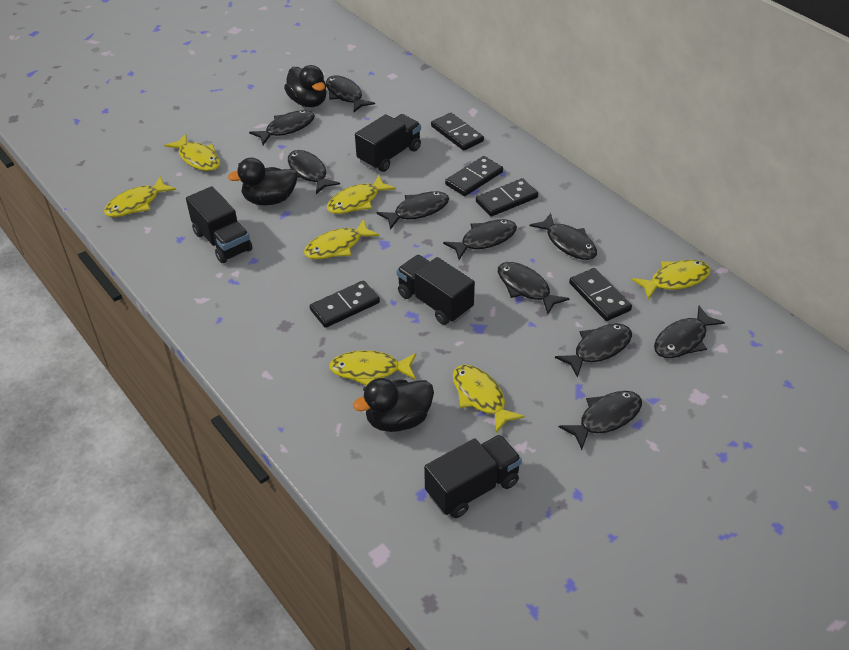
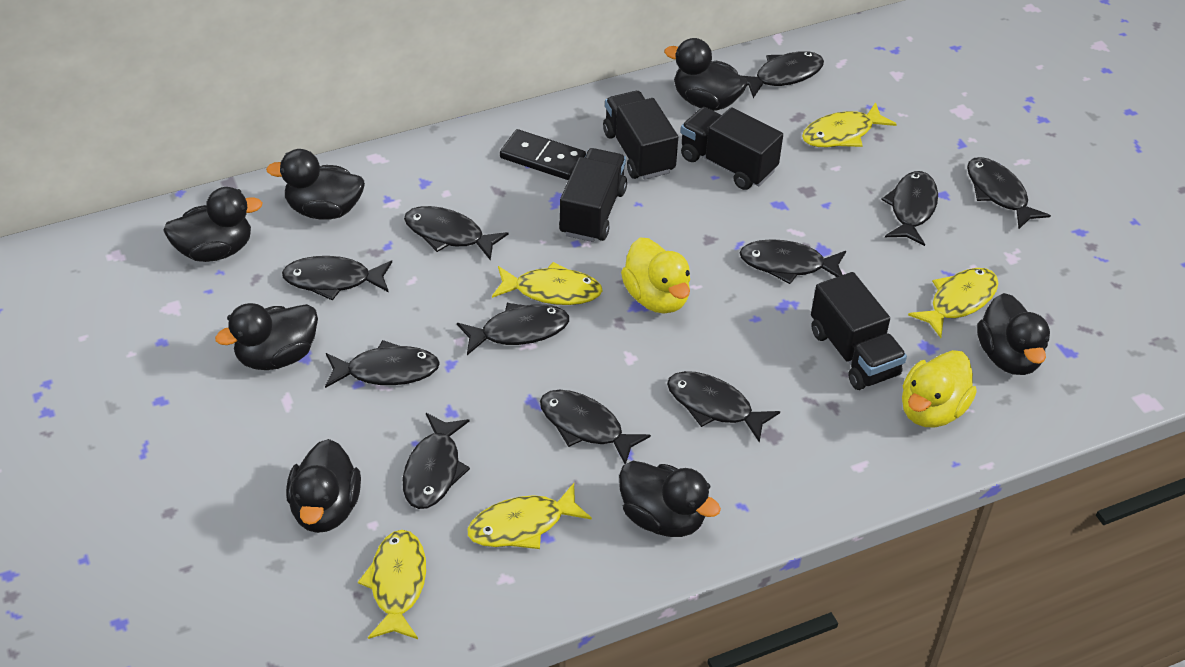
black domino: [310,280,380,328] [431,113,484,151] [445,156,503,196] [476,178,538,216] [569,268,632,321] = 5 -> [500,129,586,180] = 1
black duck: [227,158,298,206] [284,65,327,107] [353,378,434,432] = 3 -> [163,187,263,262] [215,303,318,370] [266,149,365,220] [286,439,361,533] [619,461,721,537] [664,38,748,111] [977,293,1050,375] = 7
black fish: [249,110,315,145] [288,150,340,194] [326,75,375,112] [377,191,449,230] [443,219,517,260] [498,262,570,314] [529,213,597,260] [555,323,632,378] [559,391,642,450] [654,306,725,358] = 10 -> [282,256,392,301] [325,340,440,388] [403,413,470,509] [404,206,508,261] [457,303,569,355] [540,390,651,464] [667,371,780,443] [739,239,846,284] [743,51,824,98] [881,171,938,246] [967,157,1051,229] = 11
yellow duck: none = 0 -> [621,238,690,314] [902,350,977,428] = 2
yellow fish: [104,176,176,217] [164,134,220,171] [304,219,379,259] [327,175,396,214] [329,350,416,386] [453,365,525,433] [632,260,711,299] = 7 -> [358,530,426,639] [467,483,592,549] [492,262,603,305] [802,102,897,147] [908,268,998,338] = 5

